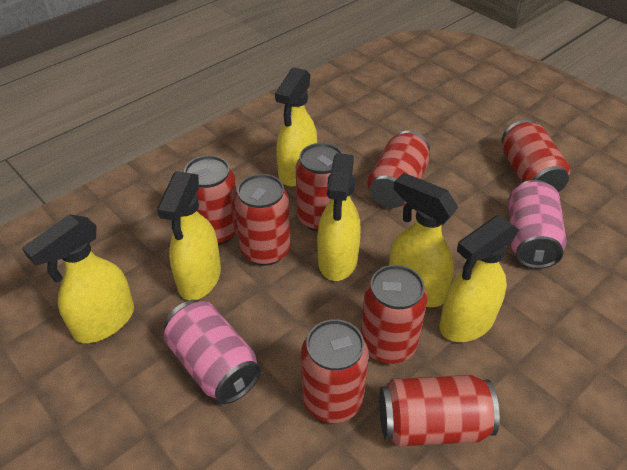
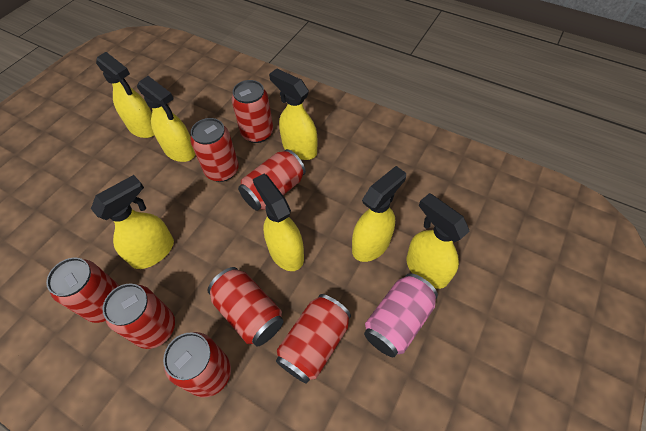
pink can: [164,300,261,404] [508,180,567,269] = 2 -> [364,273,438,357] = 1
yellow spray bottle: [22,214,134,343] [157,171,221,300] [275,67,317,187] [317,153,361,281] [389,173,458,307] [440,215,519,342] = 6 -> [91,175,174,269] [96,52,154,138] [137,76,195,162] [253,174,304,271] [269,68,318,160] [352,166,406,262] [406,193,470,289] = 7

